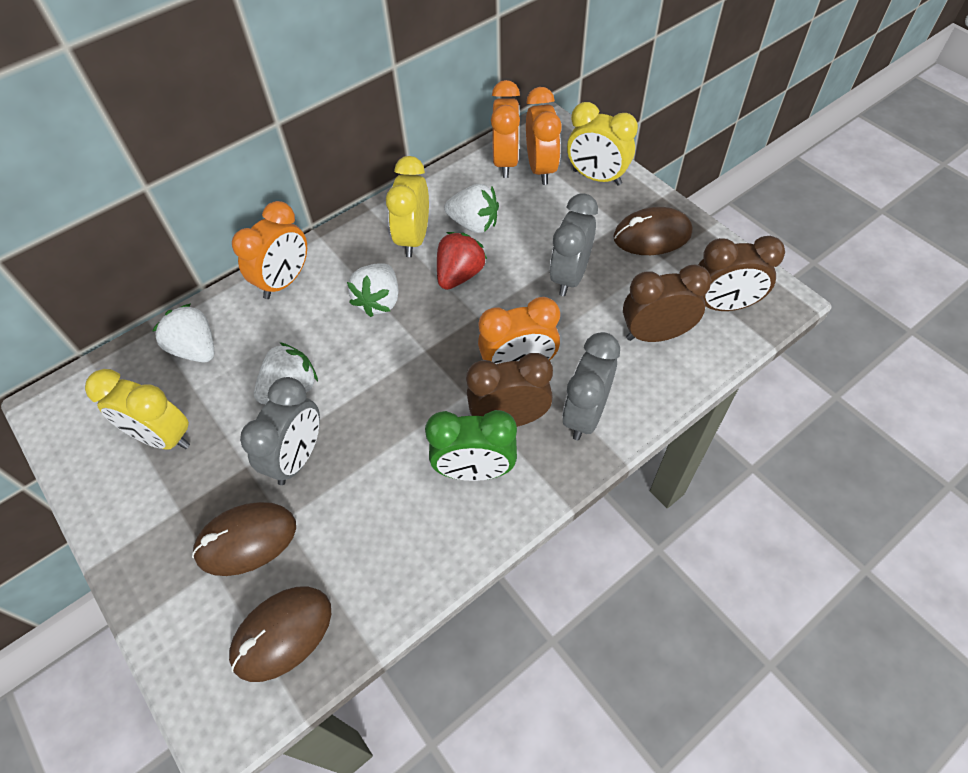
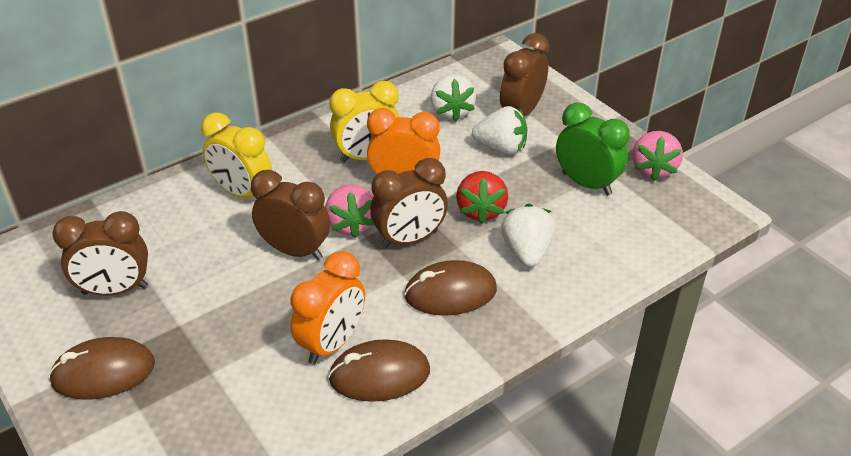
brown clock: [466,353,553,427] [623,264,711,342] [698,236,785,311] = 3 -> [53,211,148,296] [251,170,330,260] [370,158,448,249] [500,33,549,116] = 4
grey clock: [240,377,320,485] [549,193,598,296] [562,332,620,441] = 3 -> none = 0
orange clock: [232,201,307,299] [478,297,560,364] [491,80,520,178] [526,87,562,185] = 4 -> [291,251,365,365] [367,108,440,174] = 2
pink strawberry: none = 0 -> [325,185,374,238] [632,131,683,181] = 2
white strawberry: [152,303,215,362] [254,342,318,404] [347,263,399,317] [444,184,499,233] = 4 -> [431,74,476,121] [472,106,527,154] [501,204,555,267] = 3
yellow clock: [85,369,190,450] [386,156,429,257] [567,102,638,185] = 3 -> [201,113,272,199] [329,81,400,163] = 2

